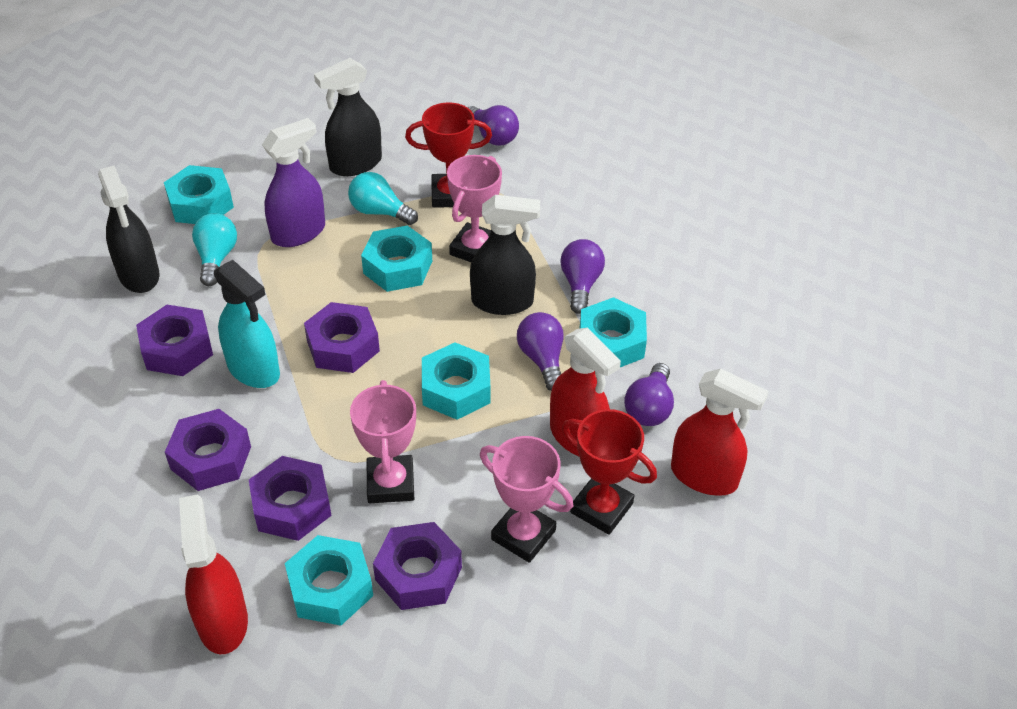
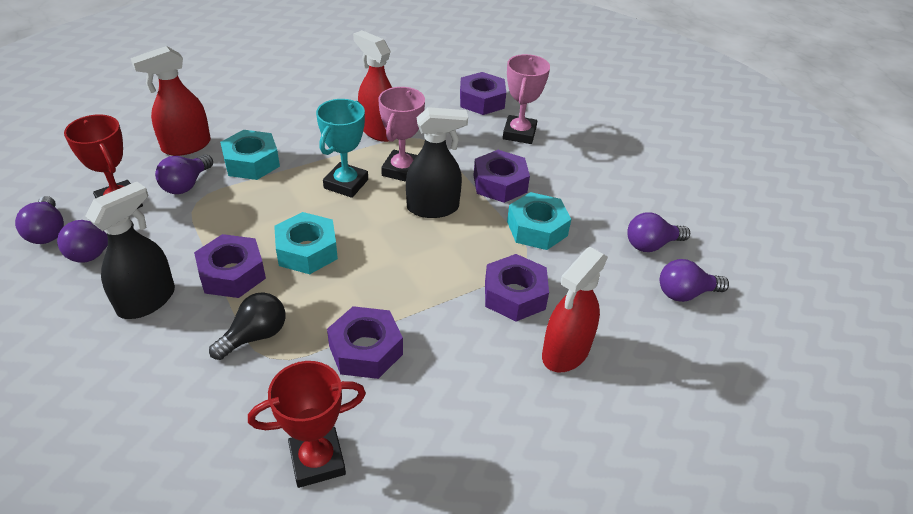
black light bulb: none = 0 -> [209,292,285,360] = 1
black spray bottle: [98,166,160,293] [314,58,382,176] [470,195,540,315] = 3 -> [85,182,175,319] [406,107,468,218] = 2
pink trophy: [350,380,416,503] [447,155,502,262] [480,436,573,563] = 3 -> [378,87,425,182] [503,54,550,144] = 2
purple light bulb: [468,105,519,146] [517,312,564,391] [560,239,605,314] [624,363,674,426] = 4 -> [15,196,64,244] [57,220,134,263] [155,154,213,194] [627,212,690,252] [660,259,729,302] = 5
purple spray bottle: [262,118,325,247] = 1 -> none = 0
turquoise light bulb: [192,213,237,286] [348,172,418,225] = 2 -> none = 0
turquoise nut: [164,165,234,224] [285,535,373,626] [361,225,432,292] [422,342,490,420] [580,297,647,367] = 5 -> [220,130,280,180] [274,212,338,274] [507,192,571,250] = 3
turquoise spray bottle: [214,260,280,388] = 1 -> none = 0
turquoise trophy: none = 0 -> [316,99,368,198] = 1

